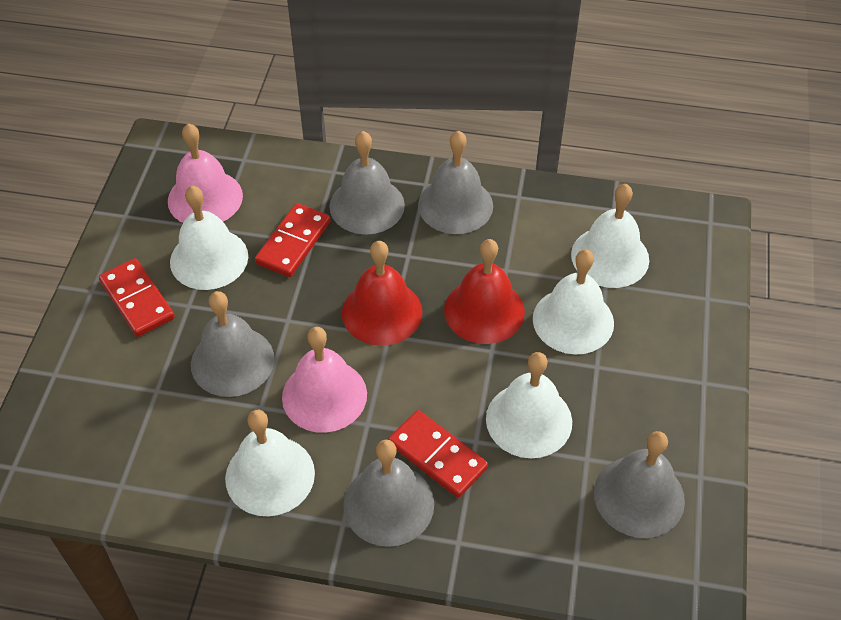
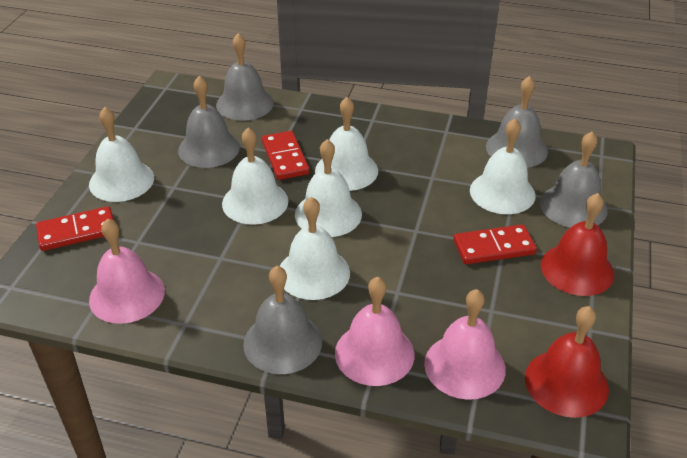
pink bell: [168,123,243,223] [282,327,367,433] = 2 -> [89,218,165,324] [335,277,415,386] [424,289,506,400] = 3
white bell: [170,186,248,290] [225,410,315,516] [486,352,572,458] [533,249,614,355] [571,184,649,288] = 5 -> [89,107,154,202] [222,128,288,225] [280,197,350,300] [295,139,362,237] [315,97,378,191] [470,118,536,214] = 6

